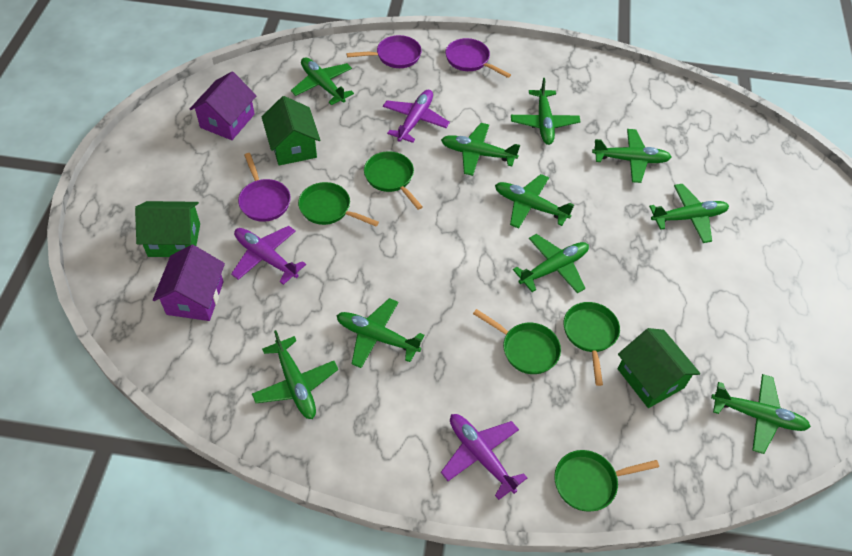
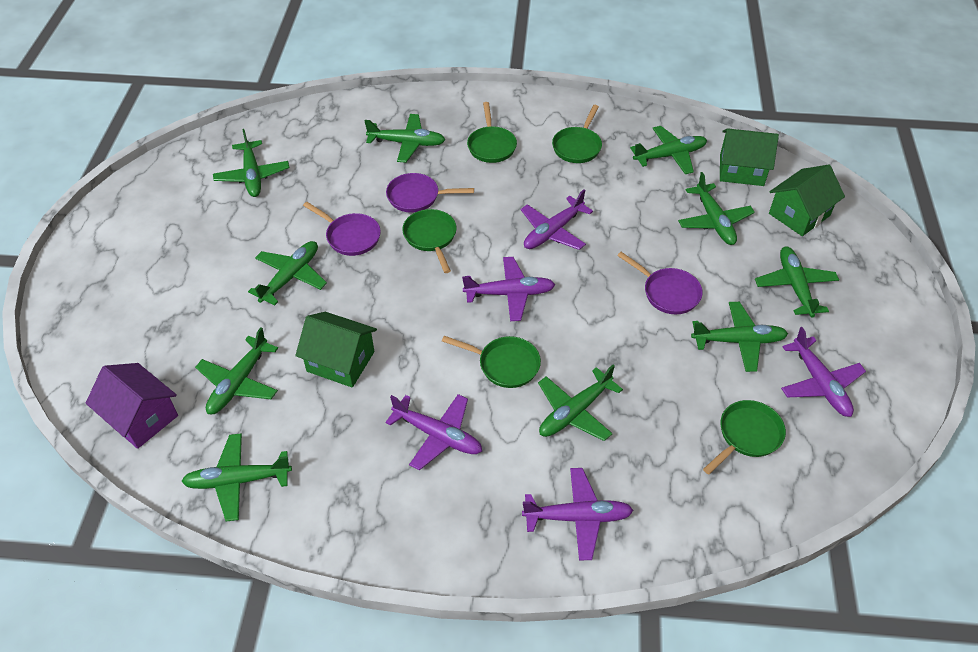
purple house: [153,245,225,321] [190,72,257,140] = 2 -> [86,363,178,449] = 1
purple plane: [231,226,306,285] [383,90,450,143] [441,414,527,500] = 3 -> [385,394,482,470] [462,257,555,321] [521,190,593,250] [522,468,633,561] [781,327,866,417] = 5

